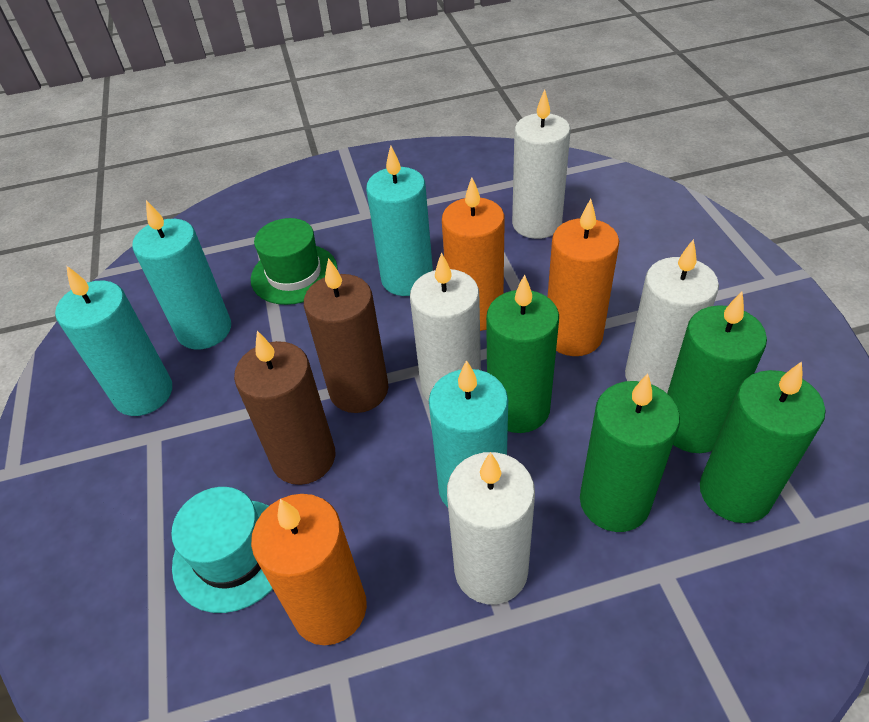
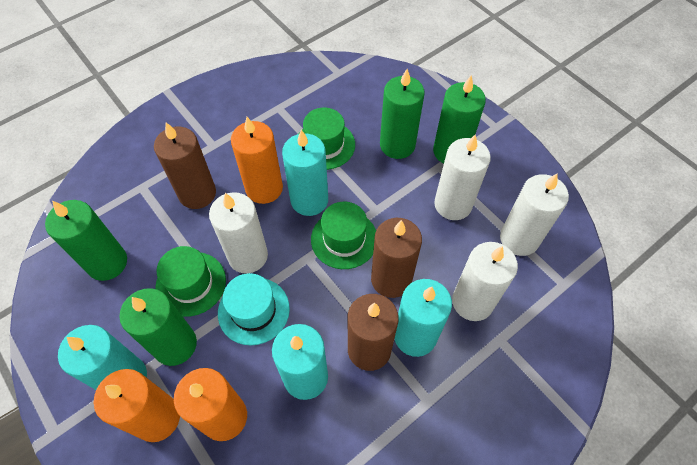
brown candle: [234,331,335,485] [304,258,389,413] = 2 -> [154,122,216,209] [348,294,399,371] [371,218,422,298] = 3
green hat: [251,218,338,305] = 1 -> [155,246,226,317] [299,108,355,170] [311,202,376,269] = 3

